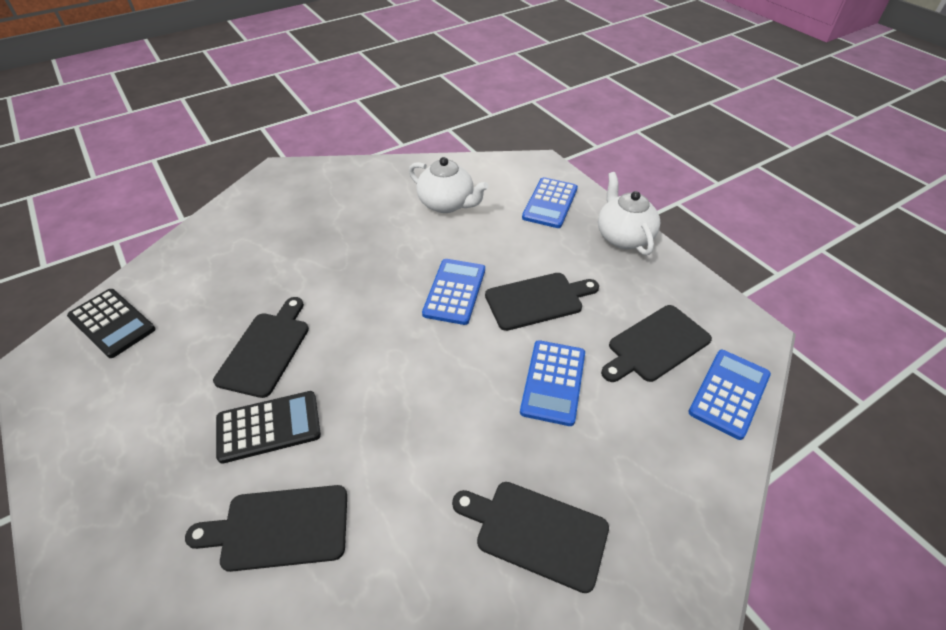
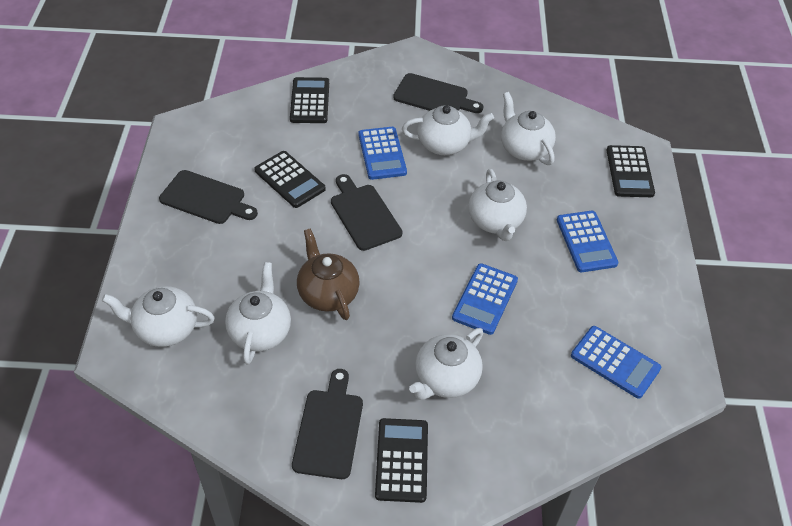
black calculator: [67,289,156,358] [216,391,321,464] = 2 -> [254,151,326,208] [290,77,329,123] [375,418,428,503] [606,145,655,197] = 4
black cutting board: [185,485,347,572] [213,297,309,398] [452,482,609,593] [485,273,599,331] [601,305,712,382] = 5 -> [159,170,258,224] [292,369,363,479] [331,174,402,251] [393,73,484,113] = 4
brown teapot: none = 0 -> [297,229,360,320] = 1
white teapot: [409,157,489,213] [598,172,660,255] = 2 -> [102,286,215,347] [225,262,291,365] [402,105,494,155] [409,328,483,400] [468,169,527,241] [501,92,556,165] = 6

